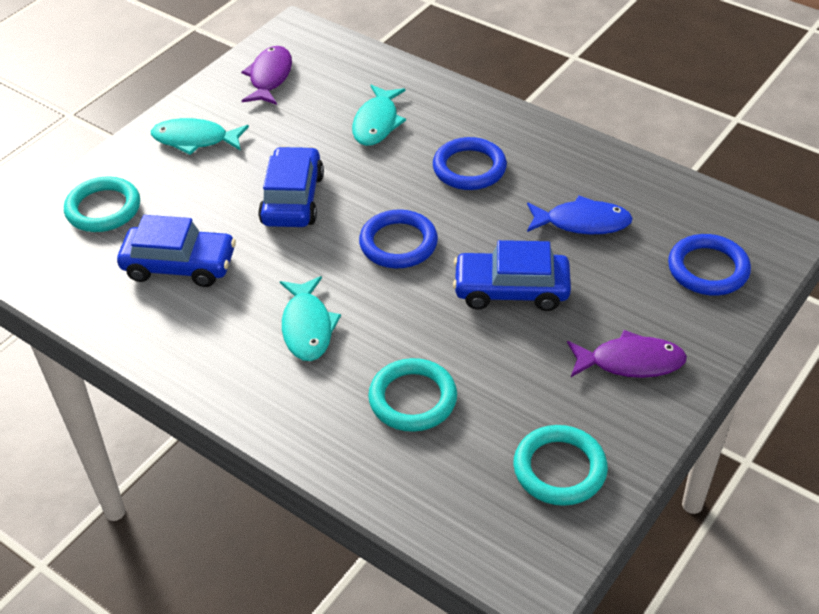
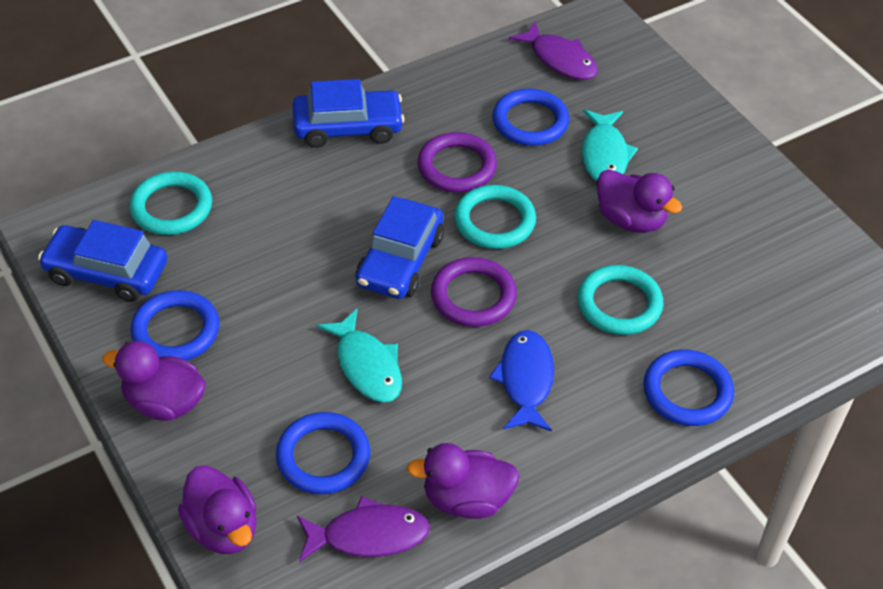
blue ring: [359,209,438,268] [433,137,507,190] [668,234,751,296] = 3 -> [130,290,219,361] [276,412,370,494] [492,89,569,146] [643,350,734,426] = 4
purple duck: none = 0 -> [102,341,206,421] [178,465,257,554] [407,443,520,519] [597,169,682,233] = 4
purple ring: none = 0 -> [418,132,497,192] [431,257,517,327] = 2
turquoise fish: [151,118,249,155] [280,276,341,361] [352,85,406,146] = 3 -> [317,309,402,403] [582,109,638,181] = 2

